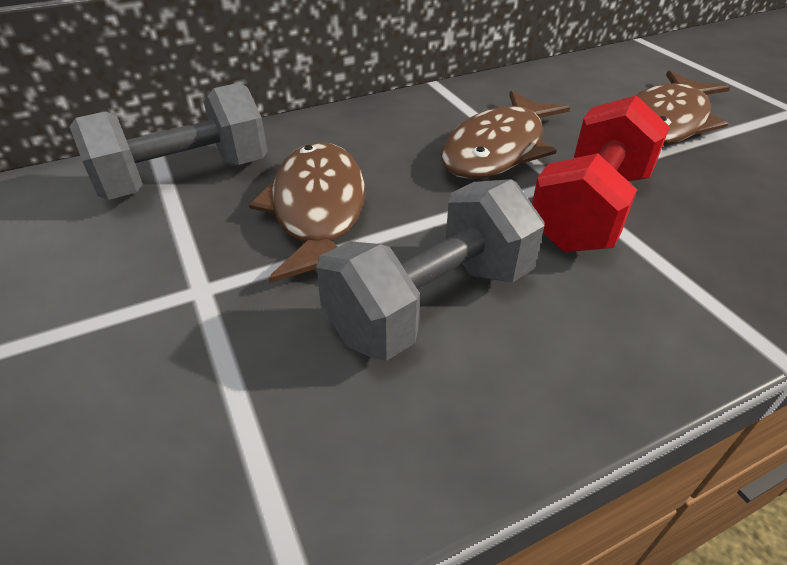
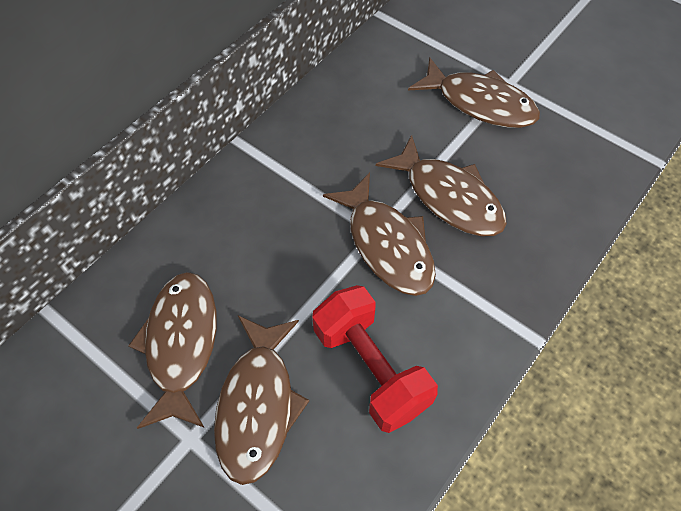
brown fish: [249,142,365,283] [441,90,570,179] [635,70,730,145] = 3 -> [128,272,217,429] [214,315,309,485] [323,173,436,296] [376,135,507,236] [408,57,540,128] = 5
grey dumbbell: [69,83,268,200] [316,179,544,361] = 2 -> none = 0

